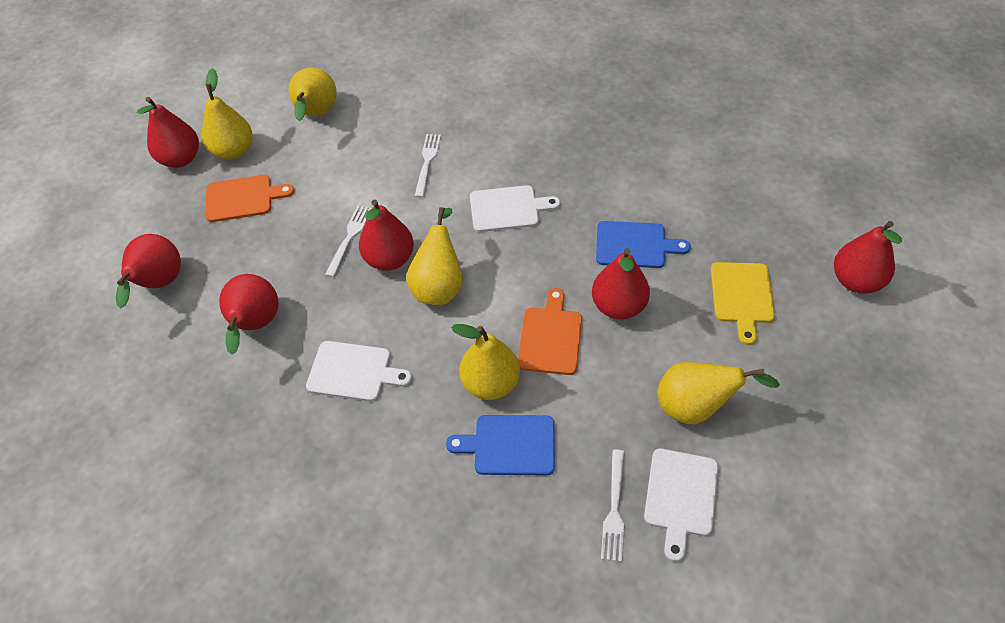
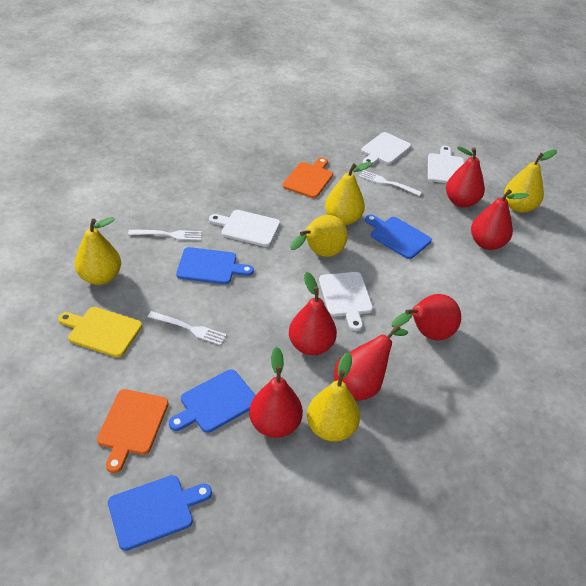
blue cutting board: [446,415,555,475] [596,221,691,268] = 2 -> [108,475,212,551] [169,369,256,433] [176,247,254,284] [365,214,432,259] = 4
white cutting board: [306,341,412,401] [470,185,560,232] [644,448,718,562] = 3 -> [209,210,280,247] [319,272,373,331] [361,132,411,166] [428,146,464,183] = 4

